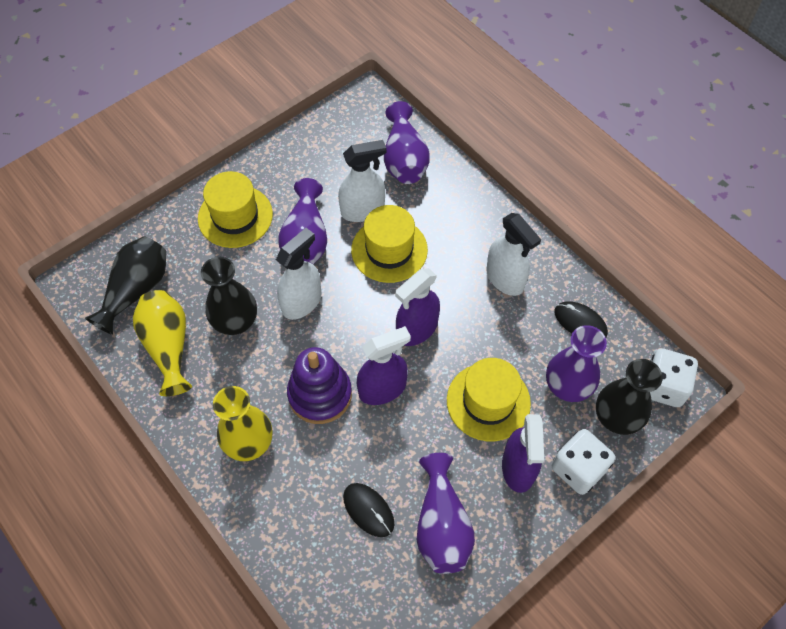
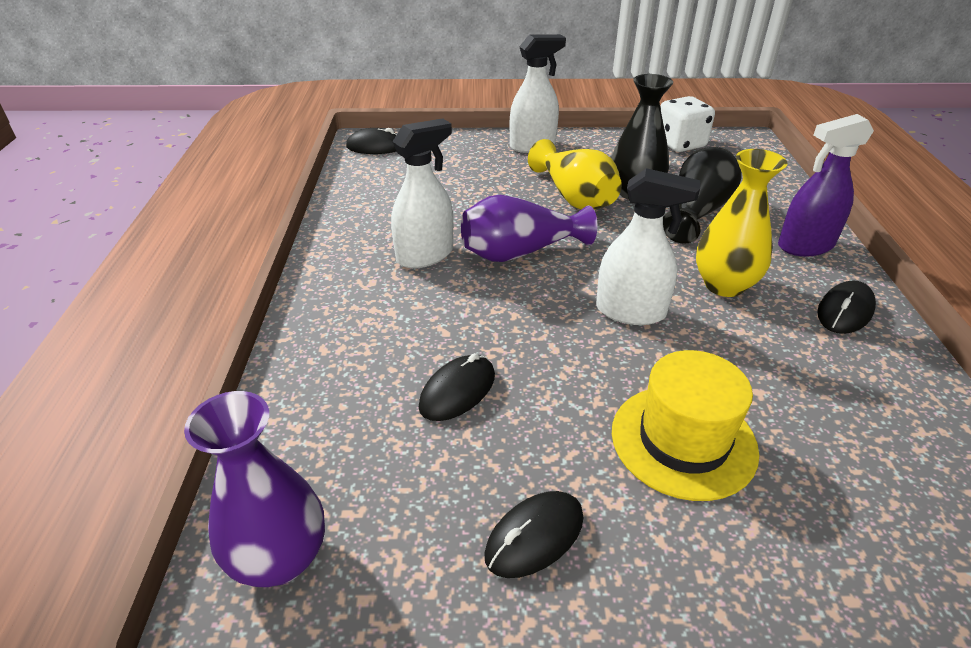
black mouse: [343,483,394,537] [554,302,608,337] = 2 -> [346,128,397,154] [419,353,495,421] [484,491,584,578] [817,281,876,334] = 4
black vase: [85,236,166,335] [201,257,257,335] [596,359,663,435] = 3 -> [611,74,673,200] [663,147,742,244] = 2
purple spray bottle: [357,326,411,405] [395,268,440,346] [502,414,544,493] = 3 -> [778,114,874,257] = 1
purple stacking toy: [287,347,352,424] = 1 -> none = 0
purple vase: [278,178,327,264] [384,101,430,184] [417,453,475,574] [546,325,607,402] = 4 -> [184,391,325,587] [461,195,597,262] = 2
white dice: [552,429,615,495] [650,348,698,407] = 2 -> [660,96,715,152] = 1
yellow hat: [198,171,273,248] [351,205,428,283] [447,358,531,441] = 3 -> [612,350,759,501] = 1

